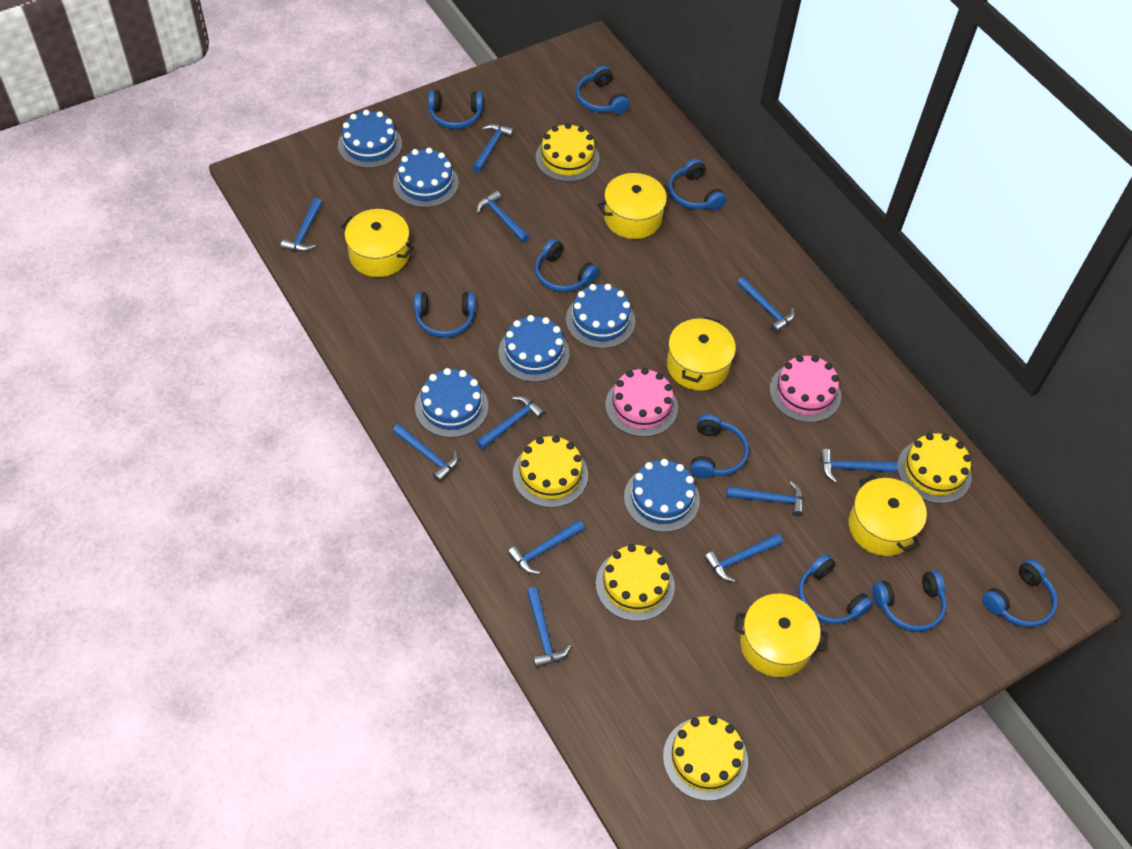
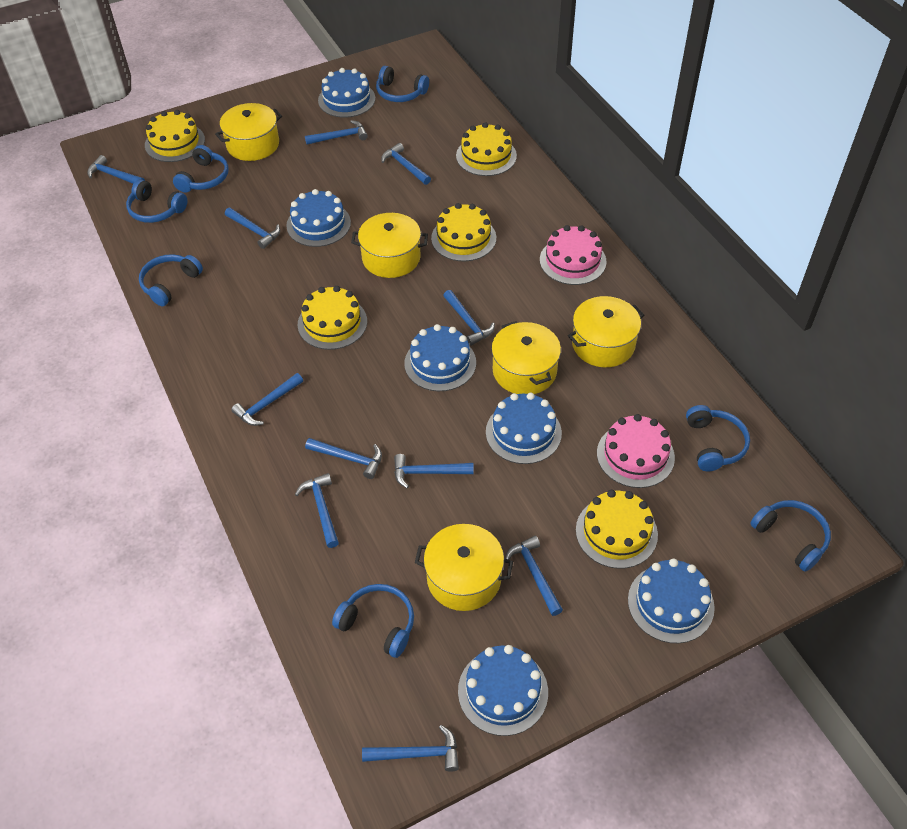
blue headphones: [414,292,475,338] [428,90,483,129] [535,238,599,292] [576,66,630,115] [668,159,727,211] [690,414,749,479] [798,554,873,624] [872,570,947,632] [982,559,1058,628] = 9 -> [126,179,187,223] [139,254,203,306] [173,145,229,193] [332,584,414,658] [376,66,429,102] [686,405,750,471] [751,500,831,572] = 7

